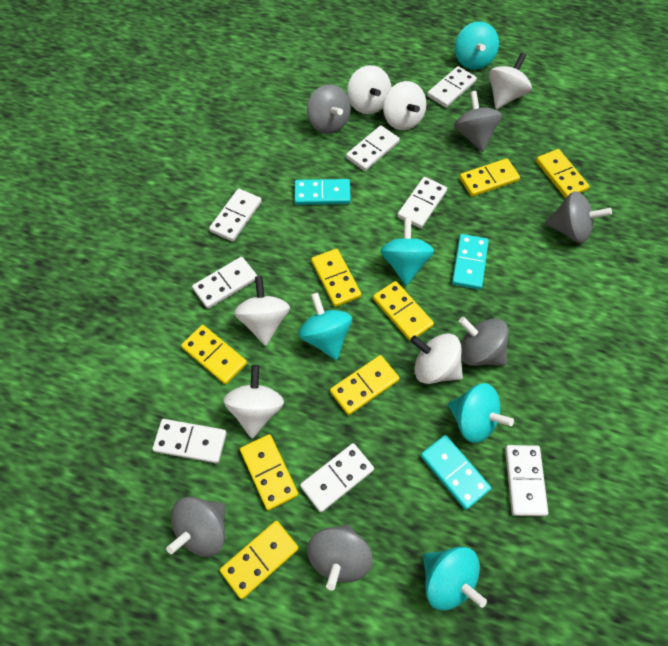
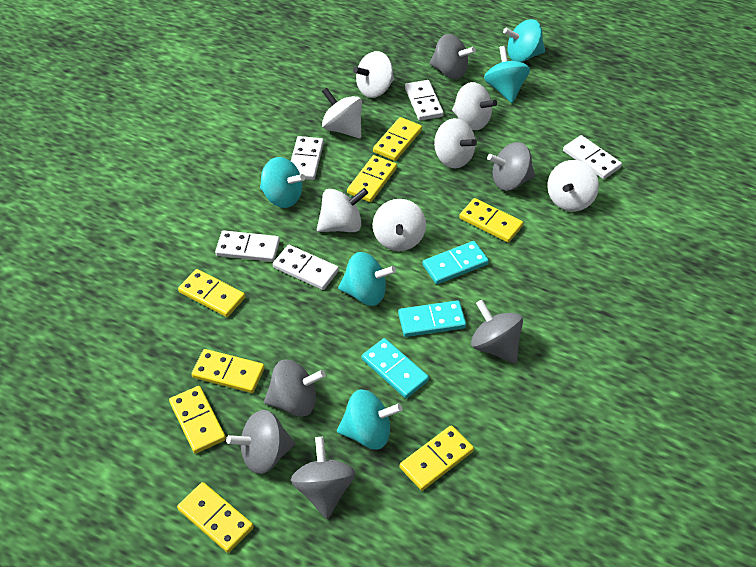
white domino: [152,419,227,463] [192,257,257,309] [209,189,262,242] [300,443,374,512] [346,125,400,171] [397,177,447,228] [427,66,477,108] [505,445,548,516] = 8 -> [215,230,280,262] [273,245,339,290] [291,136,324,180] [405,80,444,121] [563,135,622,179] = 5
white spinning top: [223,365,284,438] [234,276,290,346] [347,65,391,114] [383,81,426,130] [410,333,463,384] [489,53,532,109] = 6 -> [317,188,368,232] [322,88,362,138] [353,51,394,98] [373,199,426,251] [434,118,477,168] [452,82,497,130] [547,160,599,212] = 7

